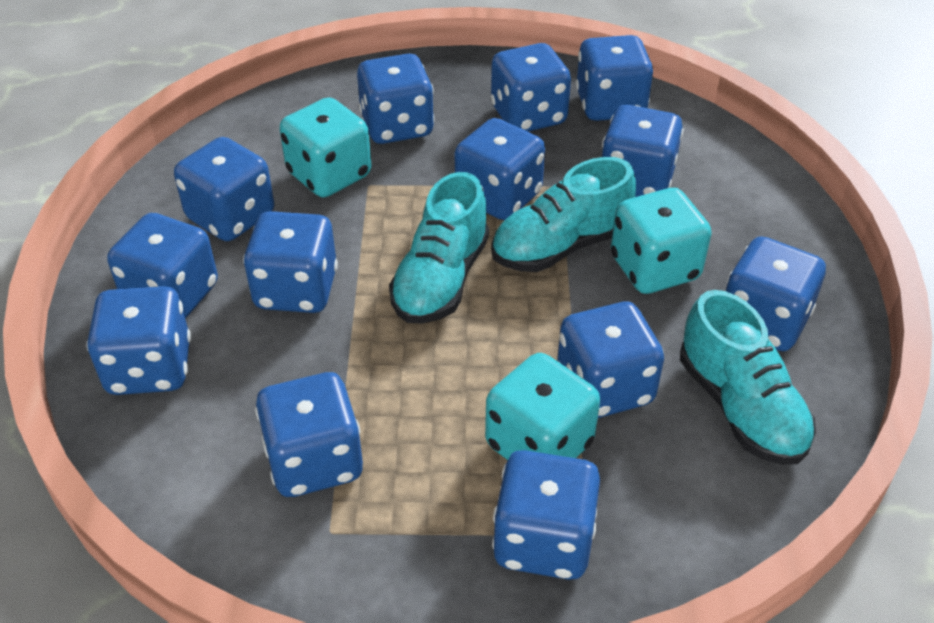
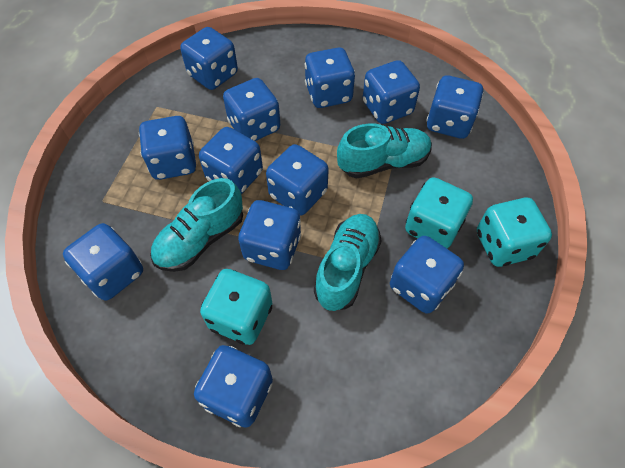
blue dice: [86,286,191,395] [107,213,218,319] [174,137,274,241] [243,211,338,313] [255,372,363,497] [357,53,434,144] [455,118,545,220] [491,43,571,132] [492,450,600,580] [557,302,664,418] [576,35,653,121] [602,105,684,197] [726,237,826,351] = 13 -> [63,223,143,300] [139,116,196,180] [180,27,238,90] [194,345,273,428] [199,127,263,194] [223,78,280,141] [238,200,301,270] [266,144,329,216] [304,48,355,108] [363,60,420,124] [390,236,464,314] [426,75,484,139] = 12

